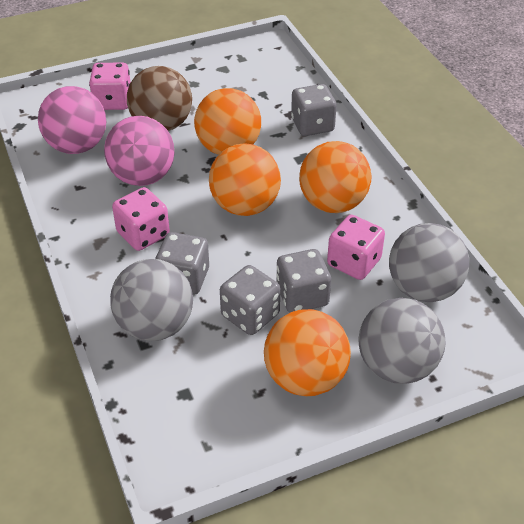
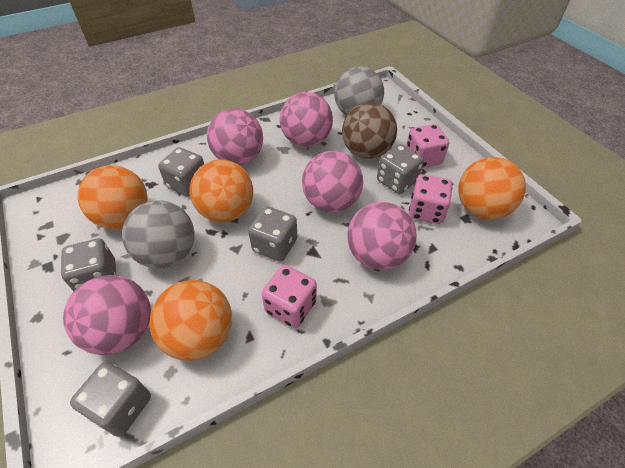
grey ball: [110,259,193,341] [358,298,446,384] [389,223,469,302] = 3 -> [122,200,195,269] [334,66,384,116] = 2
grey dice: [155,232,209,294] [220,265,280,335] [276,249,331,313] [291,84,337,136] = 4 -> [61,238,117,291] [70,362,151,437] [158,147,204,197] [248,206,297,262] [377,144,424,194] = 5
pink ball: [38,86,106,154] [104,116,174,186] = 2 -> [63,275,151,355] [207,108,263,165] [280,92,333,147] [302,151,363,213] [347,202,417,270] = 5

